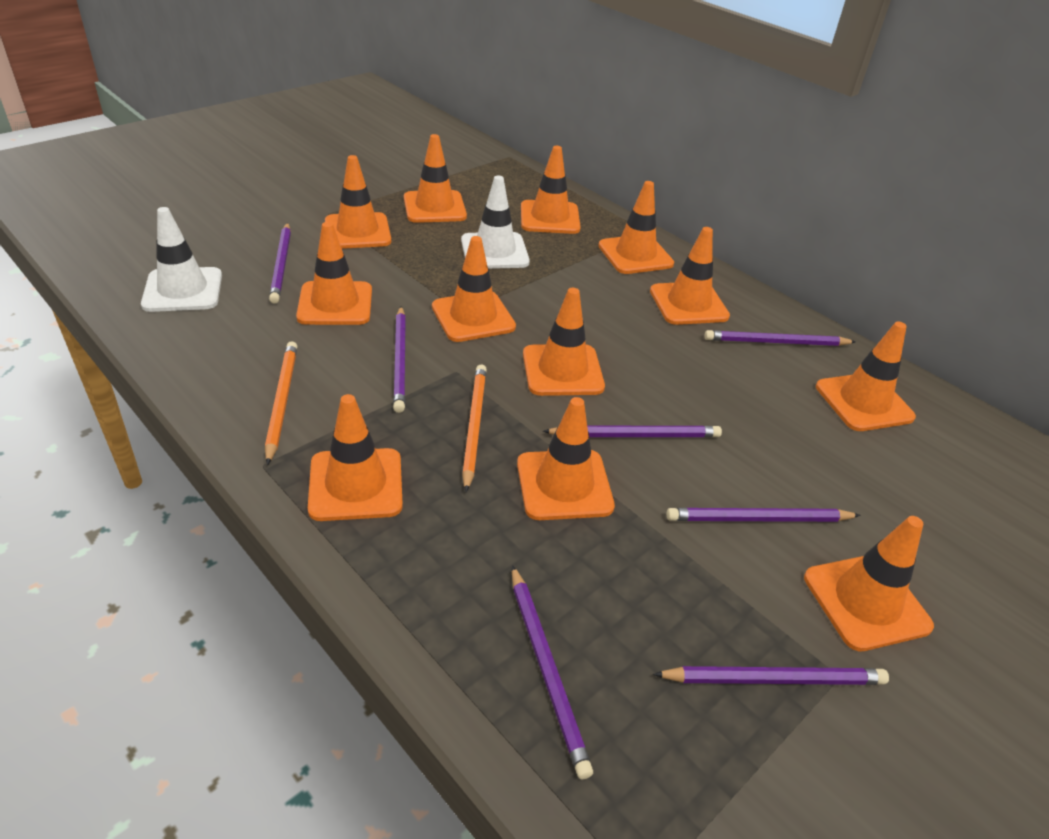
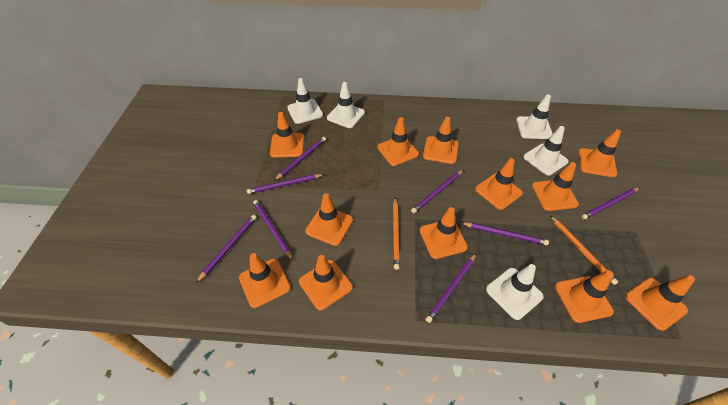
purple pencil: [269,223,291,304] [393,306,406,413] [512,565,593,779] [543,426,722,437] [653,666,889,685] [667,508,861,522] [704,330,856,346] = 7 -> [196,215,257,283] [247,174,324,194] [253,200,293,261] [274,137,326,181] [411,170,463,213] [426,254,476,323] [461,222,549,245] [581,187,640,220] = 8
white traffic cone: [141,207,222,312] [461,175,530,269] = 2 -> [287,78,323,124] [327,82,365,128] [486,264,544,320] [516,94,553,139] [524,126,569,175] = 5

